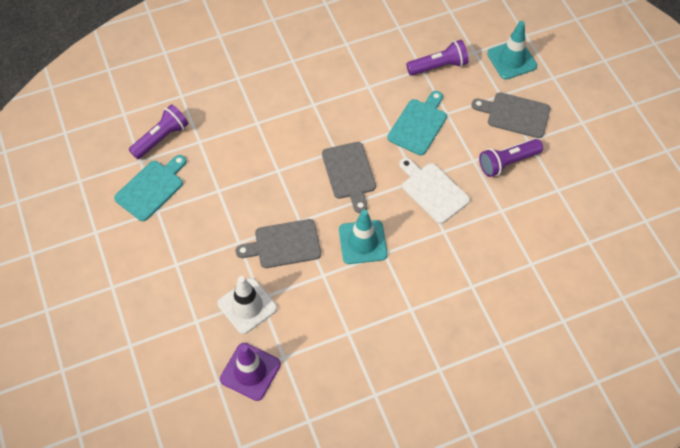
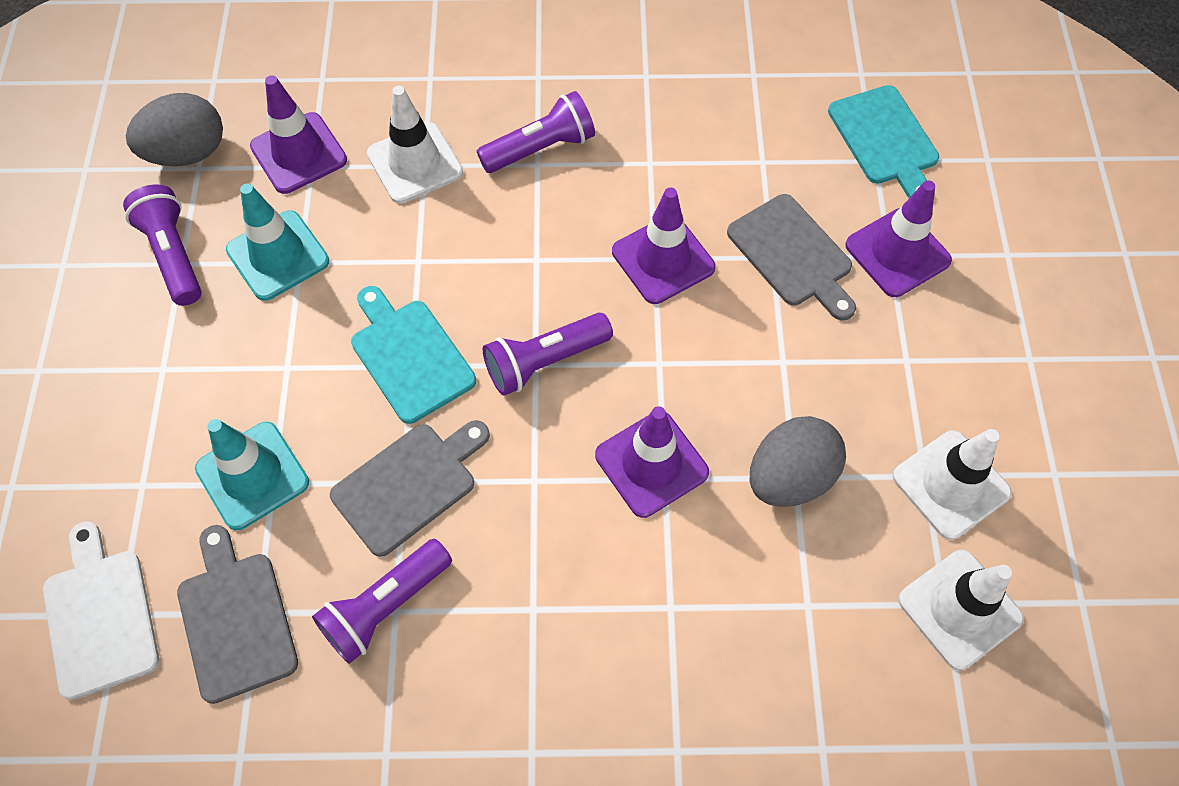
grey egg: none = 0 -> [126,93,223,166] [750,416,846,507] = 2
purple flashlight: [129,104,189,159] [406,40,469,76] [479,139,543,177] = 3 -> [123,184,202,306] [312,539,452,664] [477,91,595,173] [483,313,613,396] = 4
purple traffic cone: [220,343,281,401] = 1 -> [250,75,347,194] [595,406,709,518] [612,188,716,304] [845,180,952,297] = 4
white traffic cone: [218,276,277,334] = 1 -> [367,86,463,203] [893,429,1012,540] [898,550,1024,670] = 3

